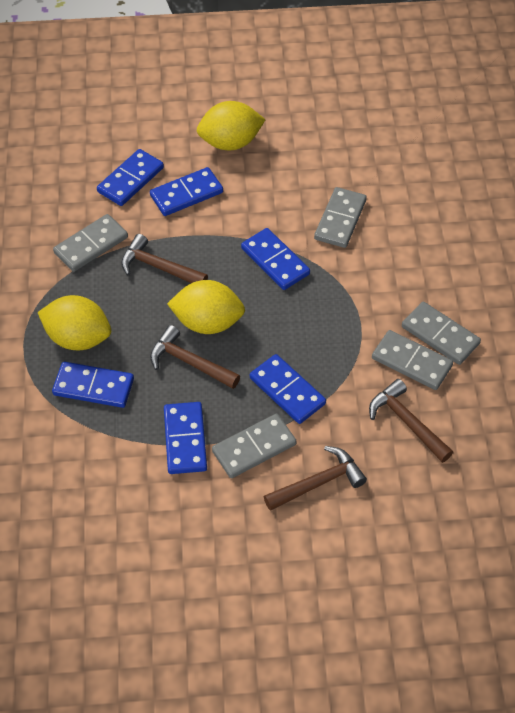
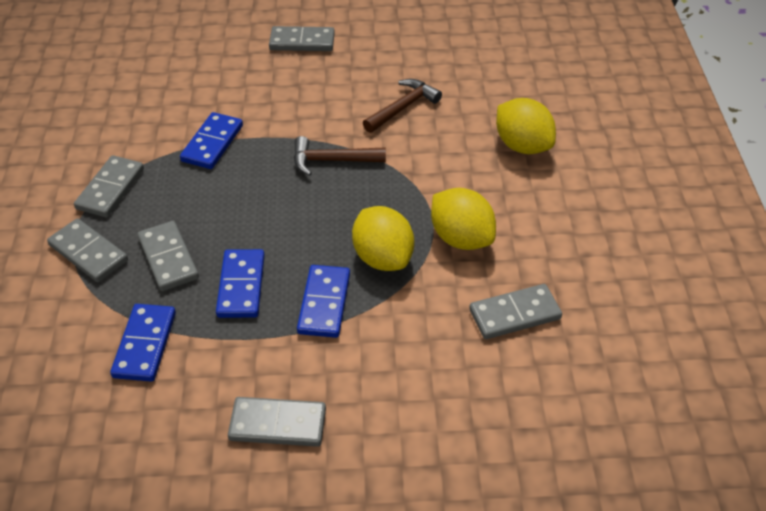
blue domino: [52,362,134,408] [97,149,164,206] [150,167,223,216] [164,402,207,474] [241,228,310,290] [250,354,326,424] = 6 -> [110,304,176,382] [180,112,243,169] [216,249,265,318] [297,265,350,338] = 4
brown hammer: [121,234,208,283] [150,325,240,389] [264,446,367,511] [369,379,453,463] = 4 -> [294,136,386,176] [363,79,442,133] = 2
grey domino: [53,214,128,272] [212,414,296,478] [314,187,367,248] [372,330,453,390] [402,302,481,365] = 5 -> [47,218,128,282] [74,155,144,217] [138,221,199,291] [228,397,326,447] [269,26,335,51] [469,284,562,339] = 6

